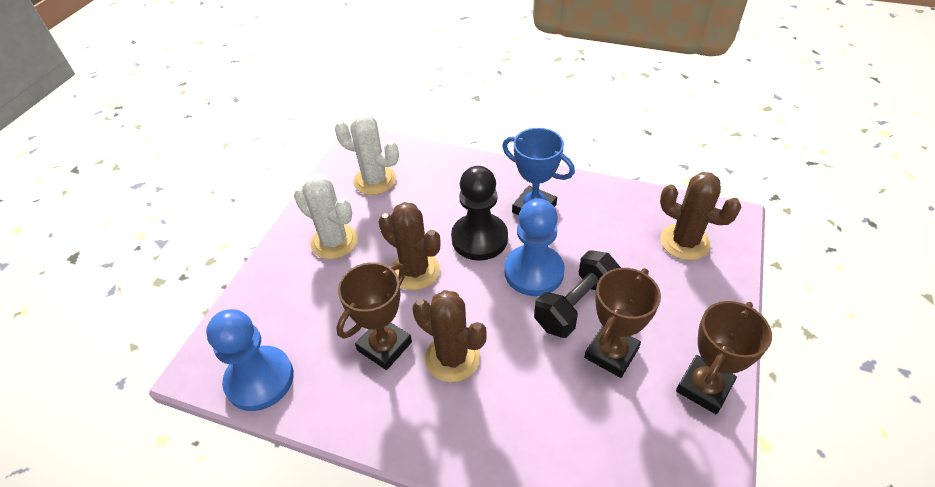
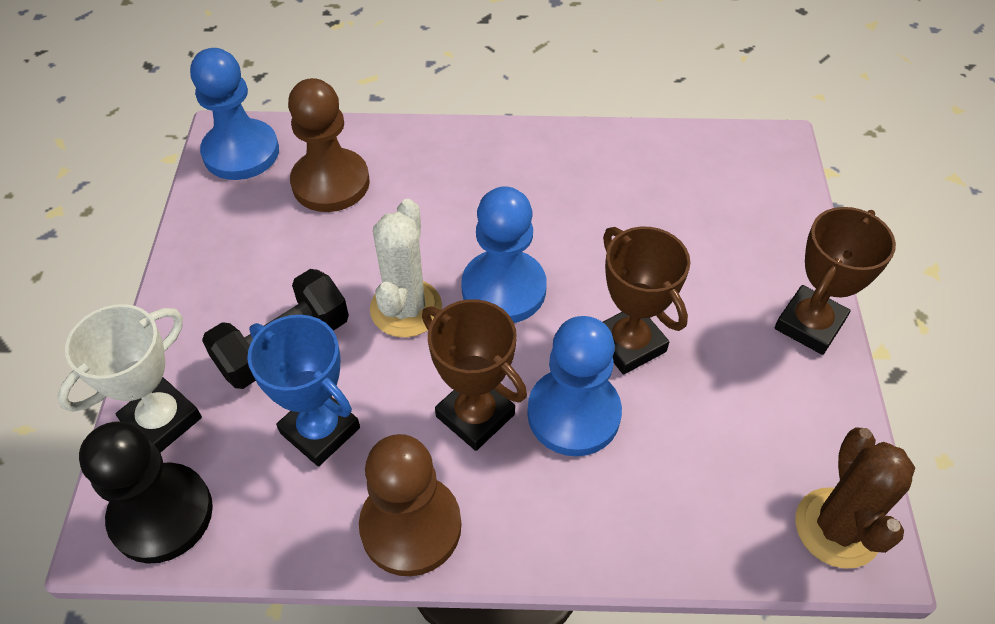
blue pawn: [206,309,294,411] [504,199,565,296] = 2 -> [190,48,279,180] [461,186,547,323] [527,316,622,456] = 3
brown cactus: [379,202,440,290] [413,290,487,382] [660,172,741,260] = 3 -> [795,427,915,569] = 1
brown pawn: none = 0 -> [288,78,370,212] [359,434,461,576] = 2
white cactus: [294,174,358,259] [335,113,399,195] = 2 -> [370,199,442,337] = 1
white trophy: none = 0 -> [57,304,202,453] = 1

